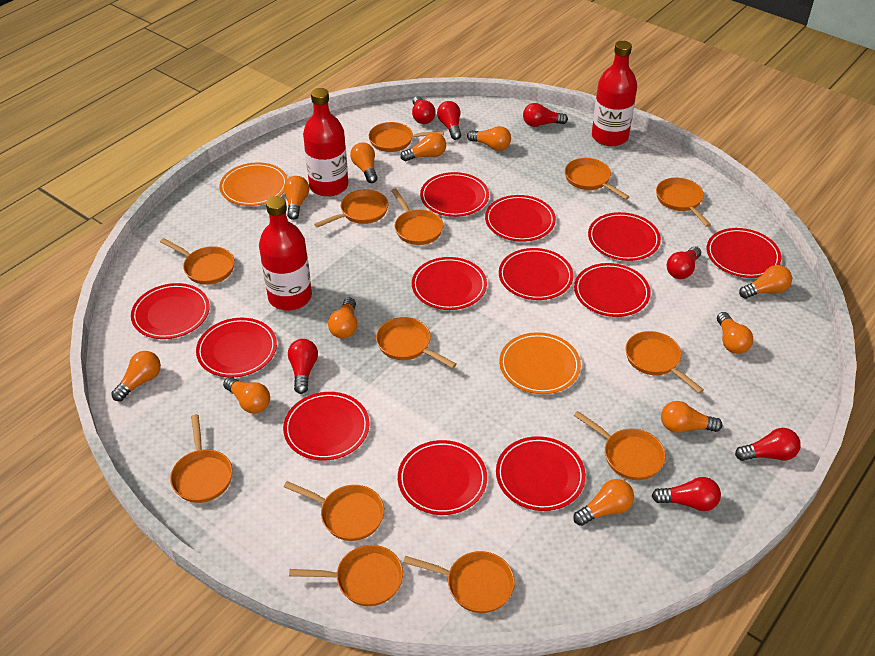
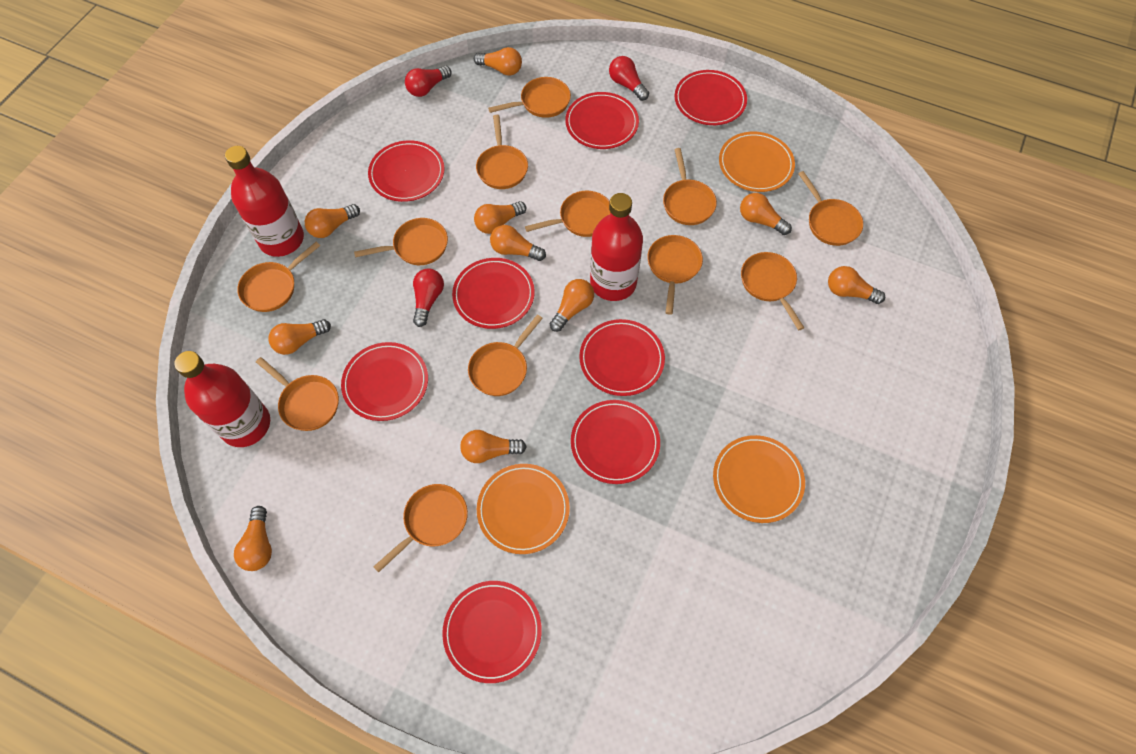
orange light bulb: [111,351,161,401] [223,377,270,414] [284,176,309,220] [328,298,357,338] [350,142,377,183] [400,133,446,161] [467,126,511,151] [573,479,634,526] [661,401,722,433] [717,312,753,354] [739,265,792,299] = 11 -> [234,506,272,571] [268,319,331,355] [305,204,360,238] [460,430,527,463] [474,47,522,76] [474,201,526,234] [490,225,546,261] [550,279,594,332] [740,193,792,235] [828,266,885,304] = 10
orange pan: [160,238,235,285] [170,414,233,503] [284,481,384,541] [289,545,403,606] [314,189,388,228] [369,122,444,152] [376,317,457,368] [391,188,443,245] [403,551,515,613] [565,158,630,200] [574,411,666,480] [625,331,704,393] [656,177,711,227] = 13 -> [237,241,321,312] [256,357,339,431] [354,218,448,265] [373,484,468,572] [468,315,543,396] [476,115,528,189] [488,77,571,118] [525,191,610,237] [647,235,703,315] [663,148,717,225] [741,252,804,331] [798,171,863,246] = 12
orange plate: [219,163,288,206] [499,332,581,394] = 2 -> [477,464,570,554] [713,435,805,523] [719,132,795,192] = 3
red light bulb: [288,339,318,394] [412,96,436,124] [437,101,461,140] [523,103,568,127] [652,477,721,511] [667,246,701,279] [735,428,801,461] = 7 -> [405,66,452,97] [413,269,444,327] [609,56,649,101] = 3
red plate: [131,283,210,339] [196,318,277,377] [283,392,369,460] [398,440,487,515] [412,257,487,310] [420,172,489,217] [485,195,556,242] [496,436,586,511] [499,248,574,300] [574,263,651,317] [588,212,661,261] [707,228,781,278] = 12 -> [341,342,428,421] [368,140,445,202] [442,581,542,683] [452,258,535,329] [565,92,639,149] [571,400,660,484] [579,319,665,396] [675,70,747,125] = 8

